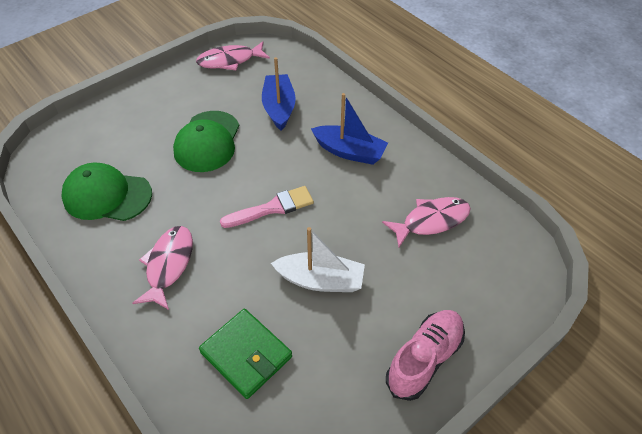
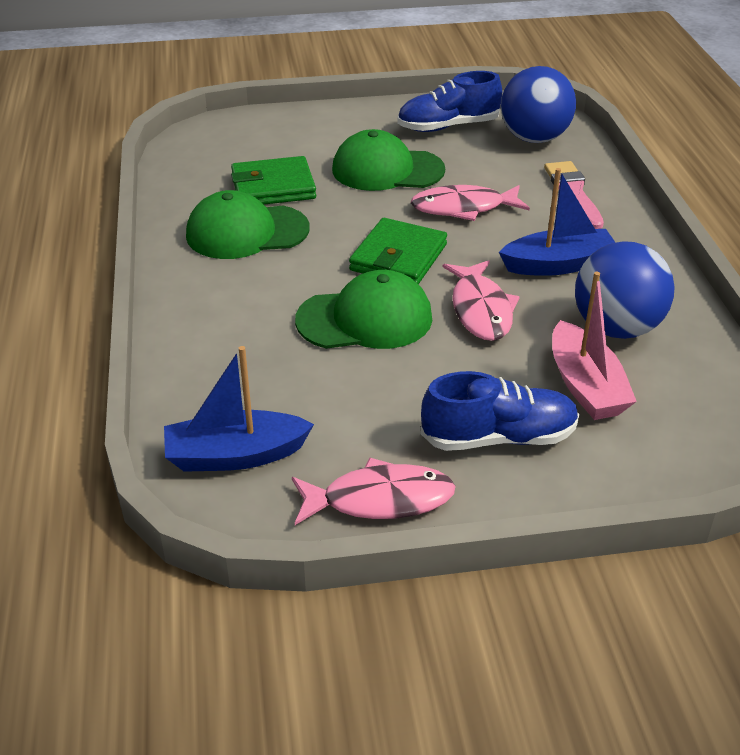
blue ball: none = 0 -> [501,66,576,143] [575,241,675,339] = 2
blue shoe: none = 0 -> [397,71,502,132] [420,371,579,451] = 2
green cap: [61,163,152,221] [173,111,239,172] = 2 -> [186,190,309,259] [295,270,432,349] [332,129,445,191] = 3
green wallet: [199,309,292,399] = 1 -> [231,156,316,205] [349,218,447,285] = 2
pink boat: none = 0 -> [552,272,637,420] = 1
pink shoe: [386,310,465,401] = 1 -> none = 0
white boat: [271,227,365,292] = 1 -> none = 0

